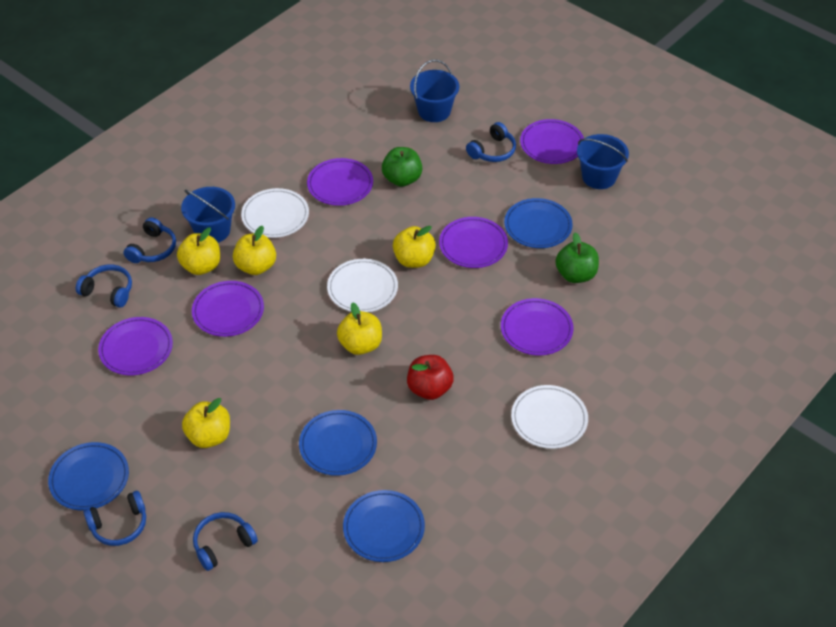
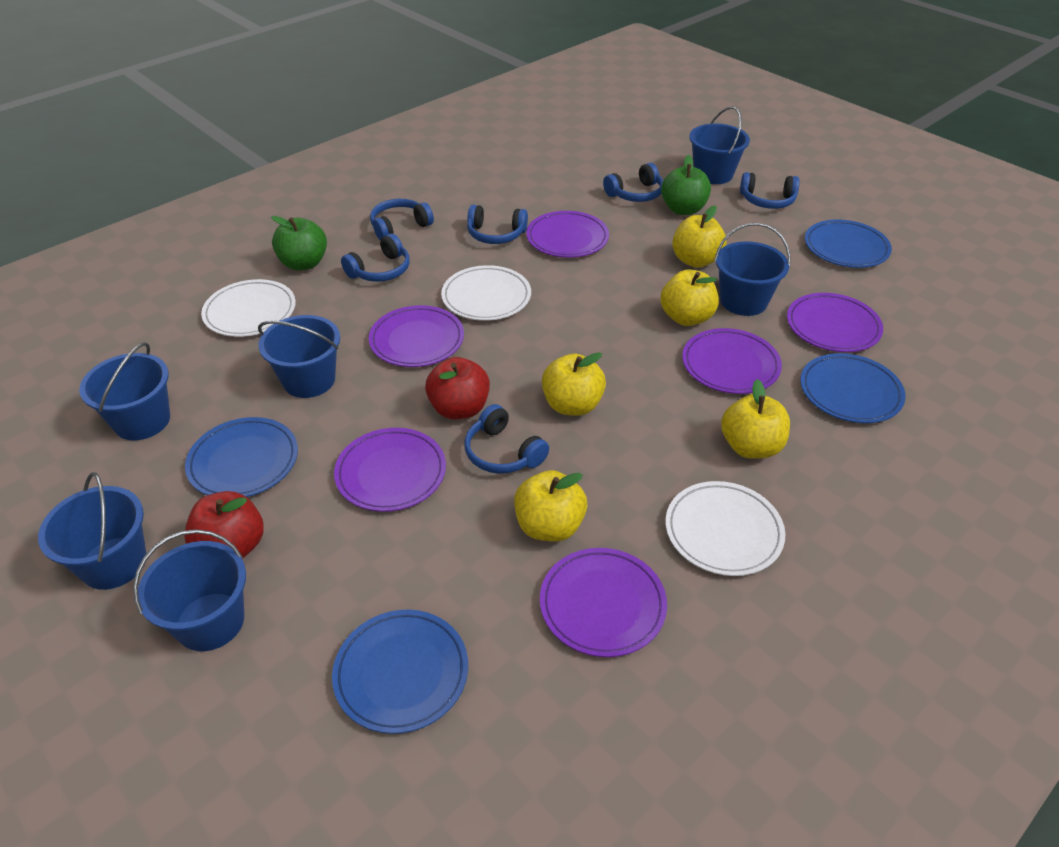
blue bucket: [181,187,235,243] [410,60,459,122] [577,134,629,189] = 3 -> [38,472,146,590] [79,342,170,440] [133,529,246,651] [258,315,340,398] [689,106,750,184] [714,223,791,316] = 6
blue headphones: [76,264,132,308] [84,491,146,546] [124,217,176,263] [193,512,258,571] [466,122,516,162] = 5 -> [341,234,410,282] [370,199,434,241] [464,404,549,474] [467,205,528,244] [603,163,663,202] [740,172,800,209] = 6
red apple: [407,355,454,400] = 1 -> [184,491,264,559] [425,357,490,419] = 2

